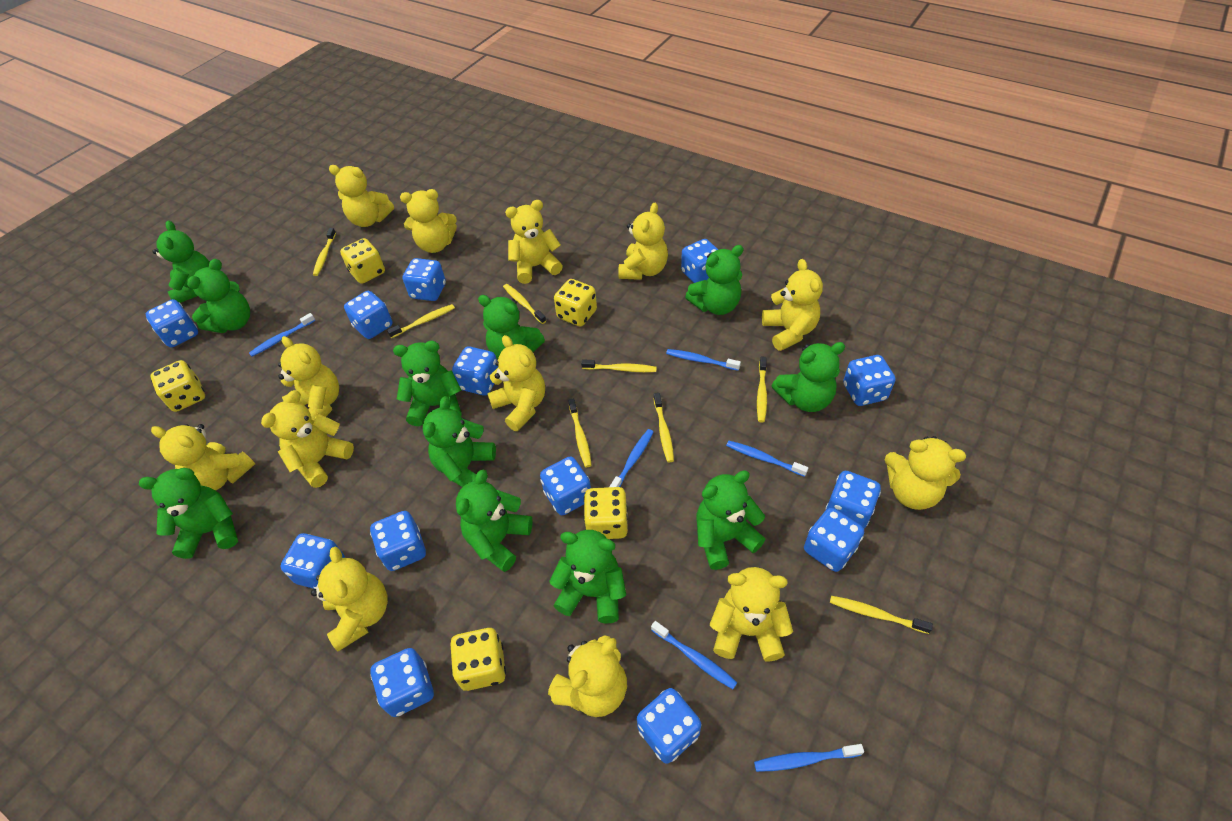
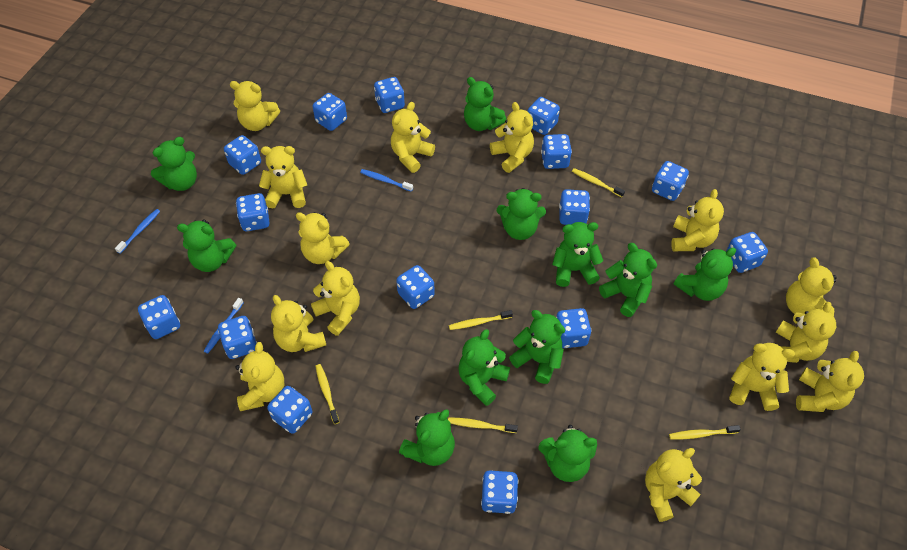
blue dice: [146,299,198,347] [280,533,345,589] [344,291,393,339] [370,511,426,571] [371,648,434,717] [403,258,446,301] [452,346,498,396] [540,457,591,515] [637,688,701,764] [681,239,718,283] [804,508,864,572] [826,471,881,529] [843,355,896,406] = 13 -> [138,295,180,339] [218,316,257,359] [224,135,261,175] [236,193,270,231] [267,386,312,434] [313,93,347,131] [374,77,405,113] [396,265,435,309] [481,470,518,514] [527,97,560,135] [541,134,572,169] [556,308,591,348] [559,189,590,225] [652,161,689,201] [726,232,768,273] = 15
blue toothbrush: [249,313,315,357] [609,429,653,487] [651,621,737,689] [666,349,741,371] [726,441,808,477] [754,744,864,772] = 6 -> [115,209,160,254] [204,298,244,354] [360,169,413,192] = 3
yellow dice: [150,360,205,412] [340,238,385,284] [450,628,506,691] [554,279,597,327] [584,487,628,539] = 5 -> none = 0
yellow teddy bear: [151,424,255,490] [261,390,354,488] [278,336,339,420] [311,547,388,651] [329,165,394,227] [400,189,457,253] [487,335,545,431] [505,200,563,284] [548,635,627,717] [618,203,668,280] [710,567,793,662] [762,259,823,351] [885,436,966,510] = 13 -> [230,81,280,131] [235,342,284,411] [259,146,307,209] [271,295,326,352] [296,212,350,264] [311,261,360,336] [391,102,435,173] [490,102,534,173] [645,448,702,522] [671,189,724,251] [729,343,795,411] [776,302,836,363] [786,257,837,316] [796,351,864,412] = 14
yellow toothbrush: [313,228,336,276] [387,304,455,338] [503,284,546,324] [568,399,592,467] [581,359,657,372] [654,393,674,463] [757,356,767,423] [830,596,933,634] = 8 -> [316,364,339,424] [448,417,518,433] [449,310,513,330] [572,168,625,197] [669,425,741,440] = 5

